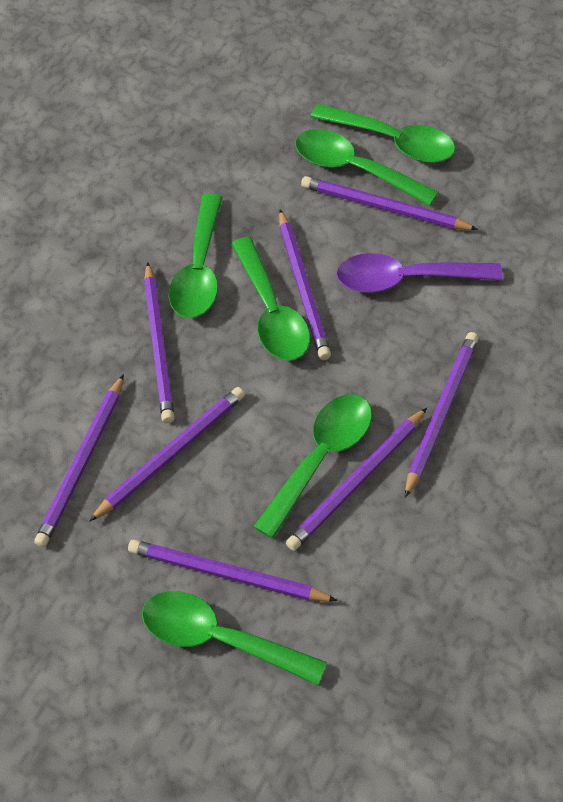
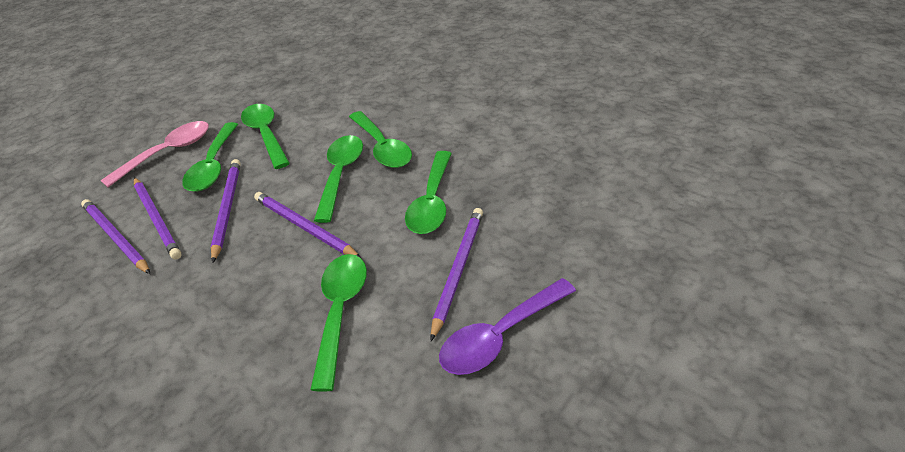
pink spoon: none = 0 -> [100,121,209,187] = 1
purple pencil: [34,374,124,547] [89,387,245,522] [128,539,338,602] [144,262,175,423] [279,209,331,360] [286,408,427,551] [301,176,478,230] [405,332,479,498] = 8 -> [81,199,150,274] [134,177,182,260] [211,159,241,263] [254,192,362,259] [431,208,483,341] = 5

